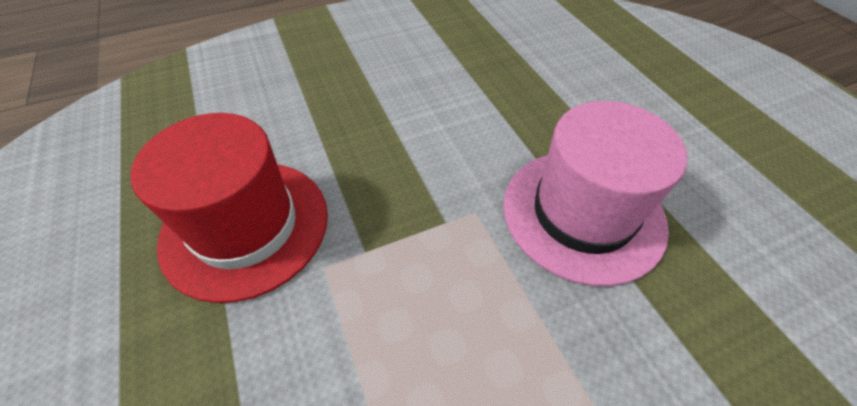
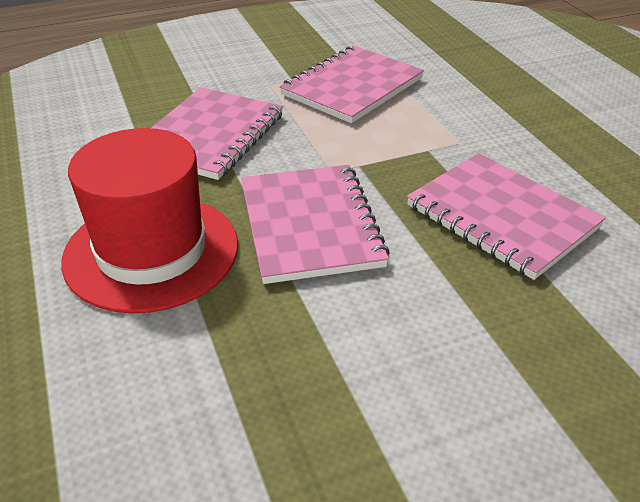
pink hat: [503,101,688,286] = 1 -> none = 0
pink notebook: none = 0 -> [151,87,283,180] [241,165,390,284] [279,46,424,123] [407,153,606,280] = 4

